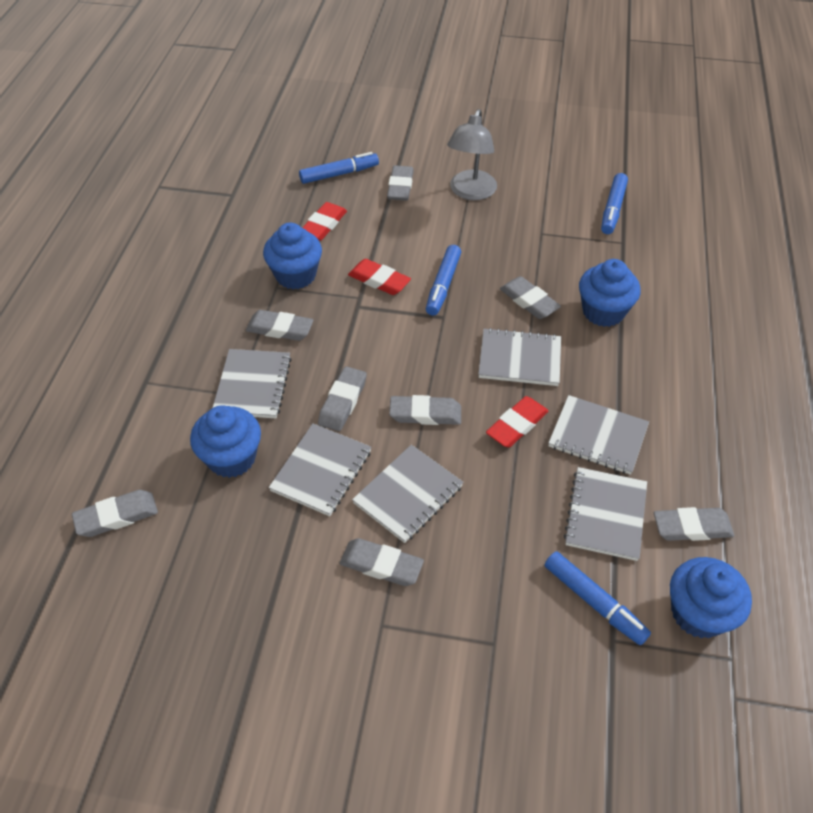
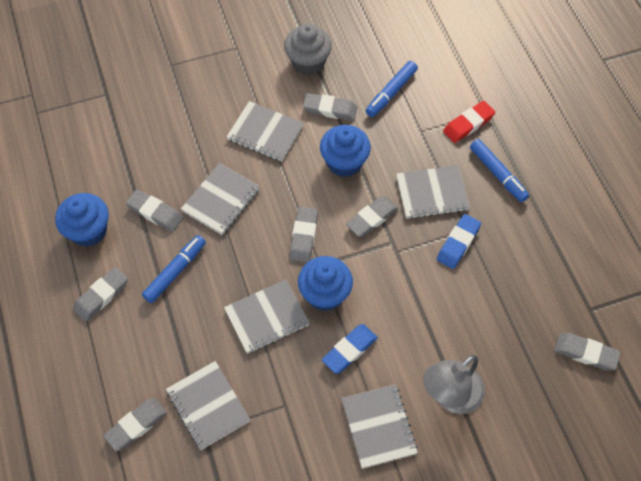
blue cupcake: [190,405,261,478] [263,223,322,289] [579,259,641,327] [670,557,752,638] = 4 -> [55,193,109,247] [298,256,353,311] [320,125,371,177] = 3
blue eraser: none = 0 -> [322,324,378,374] [437,214,481,269] = 2
blue marker: [299,152,379,184] [426,245,461,316] [545,551,651,645] [601,173,628,234] = 4 -> [142,235,206,303] [366,61,418,117] [470,139,529,202] = 3
grey cupcake: none = 0 -> [284,23,332,75] = 1
grey eraser: [72,490,158,537] [246,310,314,341] [318,366,367,431] [340,538,424,586] [387,165,414,201] [389,395,461,425] [500,276,561,319] [654,507,734,541] = 8 -> [73,267,128,321] [103,398,167,451] [126,189,183,232] [289,207,318,263] [303,93,357,121] [346,196,399,237] [554,333,621,370] = 7
red eraser: [302,202,347,241] [348,259,411,295] [486,396,548,447] = 3 -> [443,101,495,143] = 1

